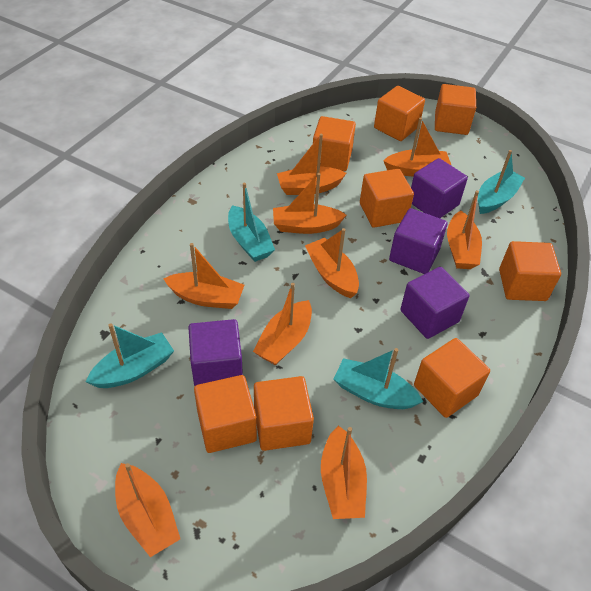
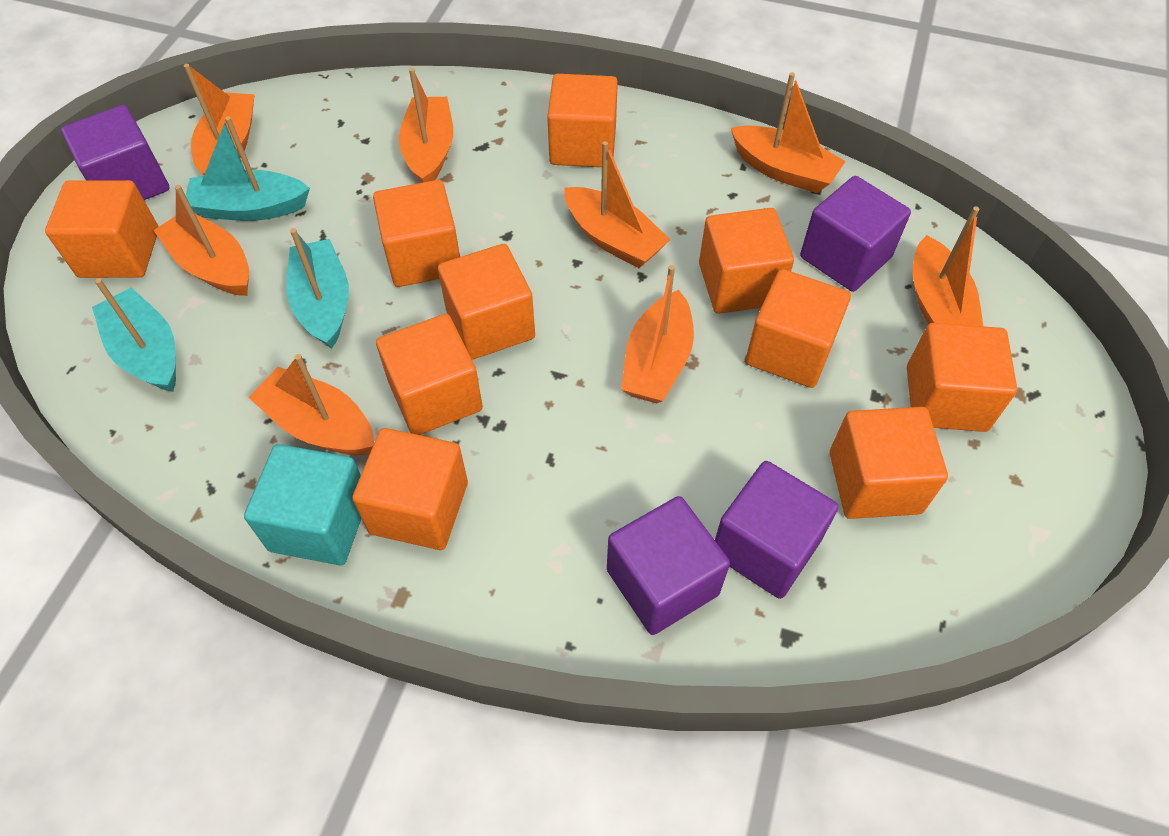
orange boat: [115,463,180,557] [163,243,244,309] [253,283,312,365] [273,173,346,234] [277,134,346,195] [305,228,359,298] [321,425,367,519] [383,117,451,176] [447,190,482,269] = 9 -> [154,185,249,296] [184,64,255,175] [248,354,374,455] [399,68,453,183] [564,141,671,268] [621,265,694,403] [731,72,846,193] [913,206,983,326] = 8
orange cube: [194,375,257,453] [254,376,314,451] [313,116,356,171] [360,169,414,228] [374,86,425,141] [414,338,490,418] [435,84,476,135] [499,241,561,301] = 8 -> [45,180,159,278] [352,428,468,550] [373,180,460,287] [376,314,483,435] [438,244,535,360] [547,74,618,167] [699,208,794,314] [745,269,851,388] [830,407,948,519] [907,323,1017,432] = 10
turquoise boat: [86,323,174,388] [228,183,275,262] [333,348,423,409] [478,150,525,214] = 4 -> [92,278,176,392] [186,116,310,221] [286,228,349,349] = 3
turquoise cube: none = 0 -> [244,444,361,565] = 1

